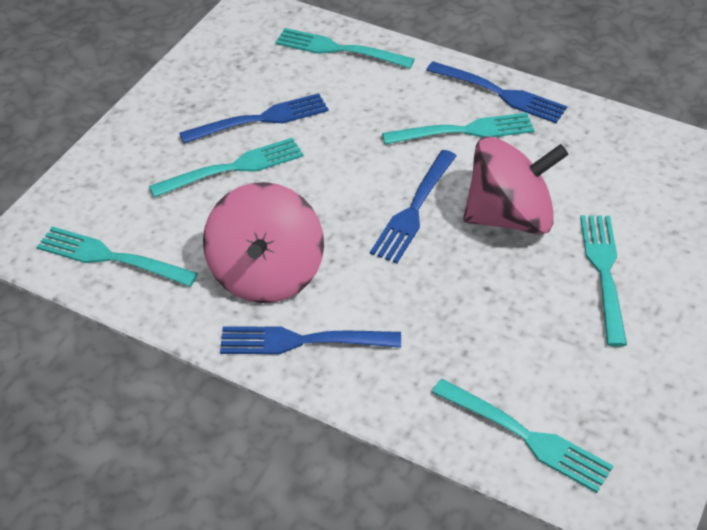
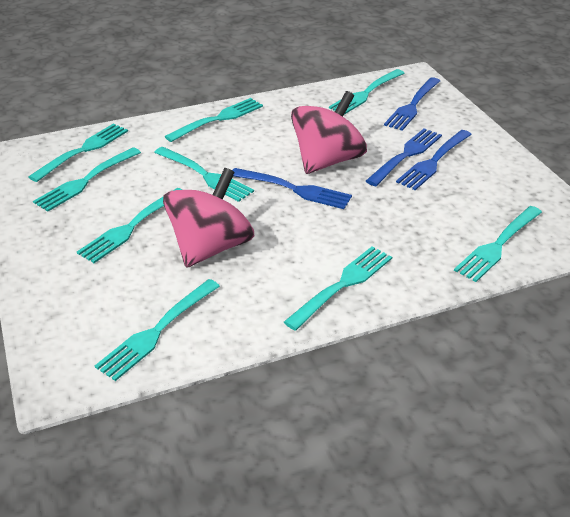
turquoise fork: [37,227,198,287] [149,138,304,198] [275,28,414,68] [382,113,535,145] [432,379,613,493] [580,215,627,347] = 6 -> [28,124,128,182] [33,147,141,212] [77,188,183,263] [95,279,220,381] [154,147,254,202] [164,98,263,142] [284,246,392,331] [329,69,405,115] [454,206,542,282] = 9

